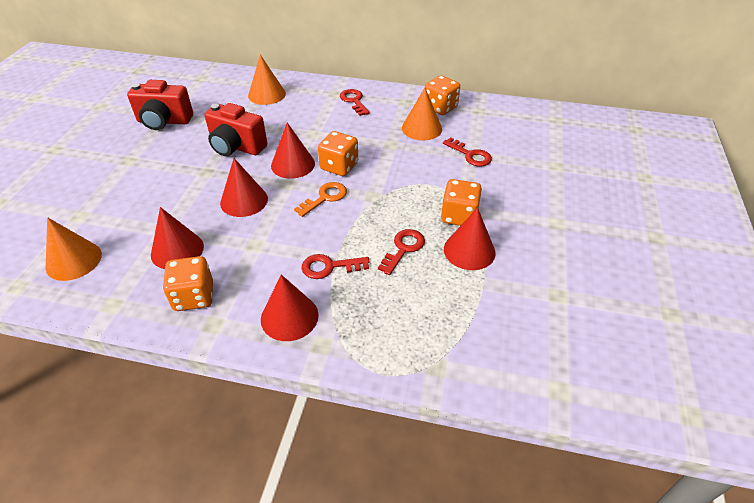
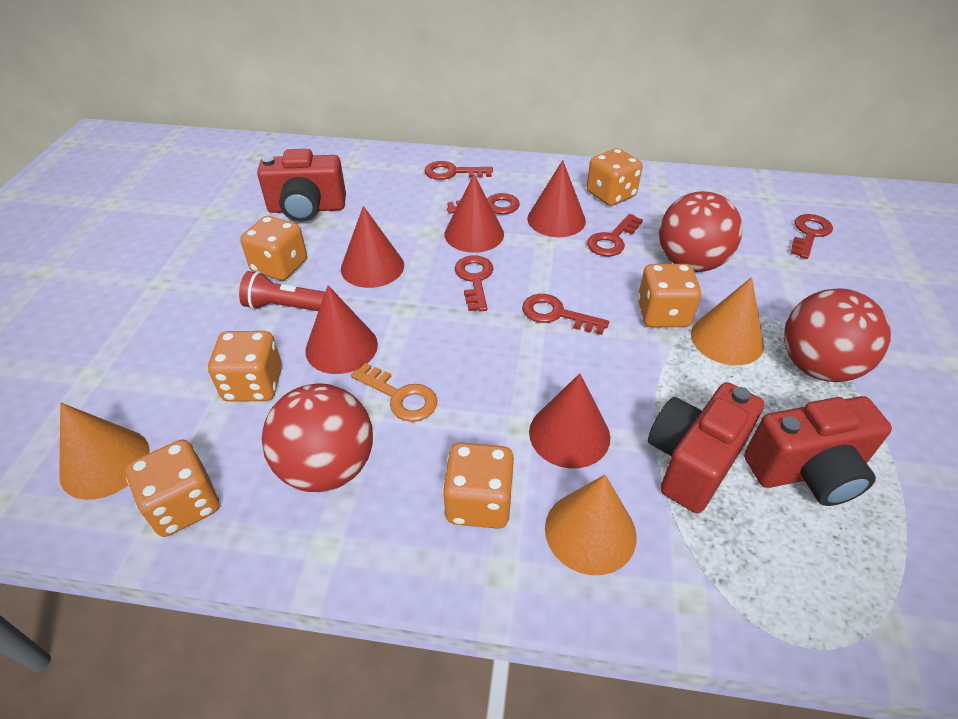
orange dice: [163,256,213,311] [318,131,358,176] [425,76,460,115] [441,179,482,226] = 4 -> [125,440,220,537] [208,331,282,402] [240,216,307,281] [443,443,514,529] [587,148,643,206] [637,264,701,327] = 6
red ball: none = 0 -> [262,384,373,492] [659,191,742,272] [784,288,891,382] = 3
red camera: [127,80,193,130] [204,103,267,156] = 2 -> [257,149,346,222] [648,382,764,513] [744,396,892,506] = 3
red flashlight: none = 0 -> [239,271,325,311] = 1
red key: [301,254,370,279] [340,89,370,116] [378,229,425,275] [443,137,492,166] = 4 -> [424,161,493,180] [447,193,520,214] [455,255,494,311] [522,294,609,335] [587,214,643,256] [791,214,833,259] = 6

